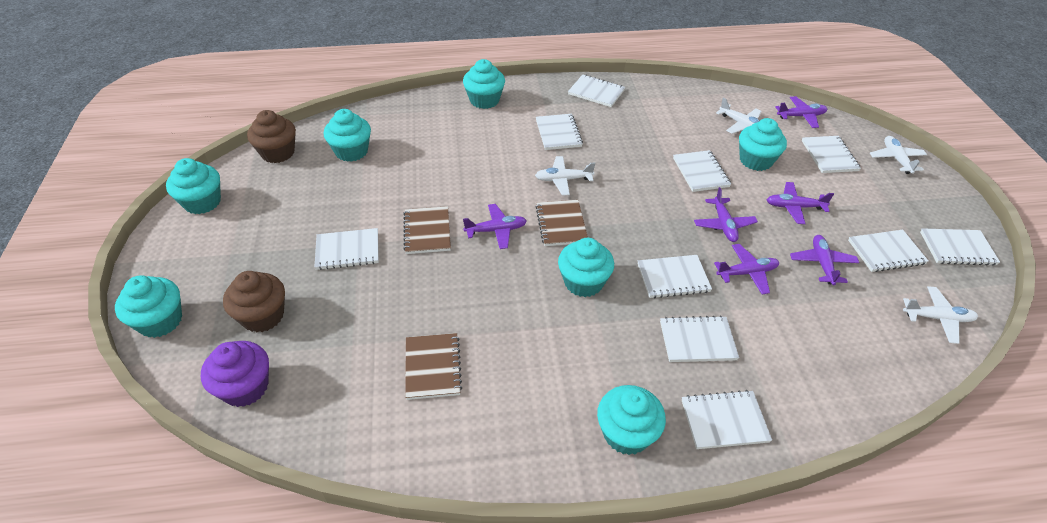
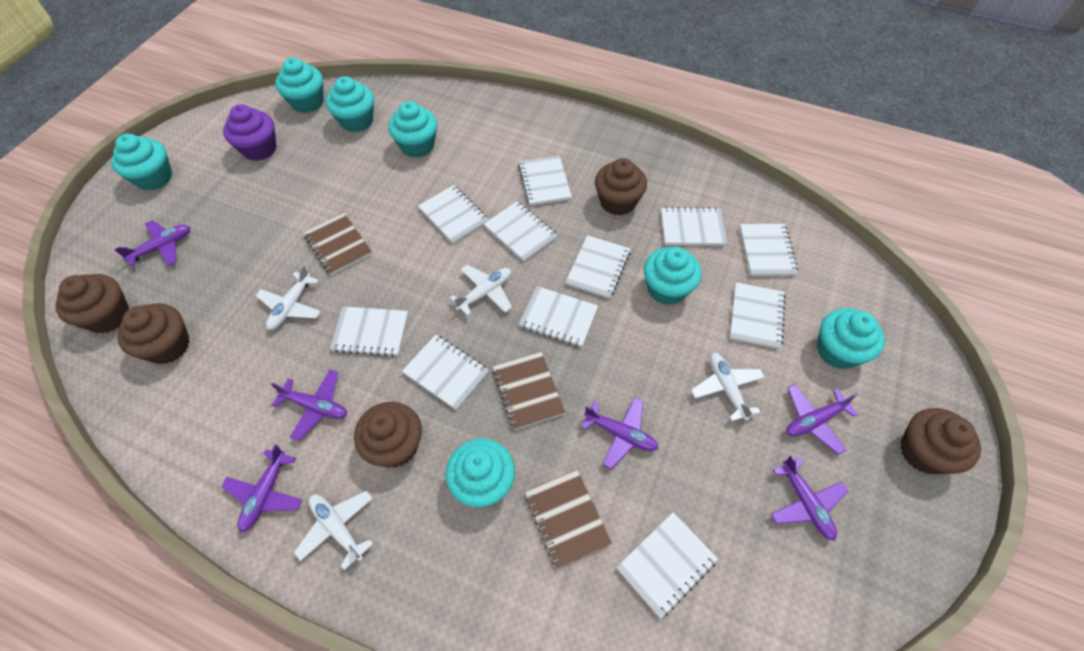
brown cupcake: [223,271,285,333] [247,110,296,163] = 2 -> [55,274,129,333] [117,303,190,364] [354,402,422,468] [595,158,647,216] [900,408,981,474] = 5
white notebook: [314,228,379,270] [536,114,583,150] [568,75,625,107] [638,255,712,298] [660,315,739,362] [673,150,731,192] [682,390,772,449] [802,136,861,173] [848,230,928,272] [920,228,1000,266] = 10 -> [330,306,408,357] [402,335,489,410] [418,185,489,244] [484,201,558,262] [518,156,572,206] [519,286,598,347] [566,235,630,299] [616,512,718,619] [661,207,727,246] [730,282,786,349] [740,224,798,276] = 11

